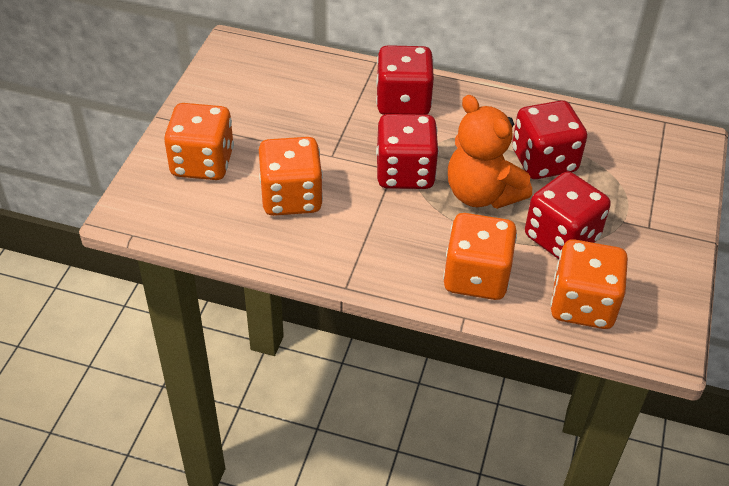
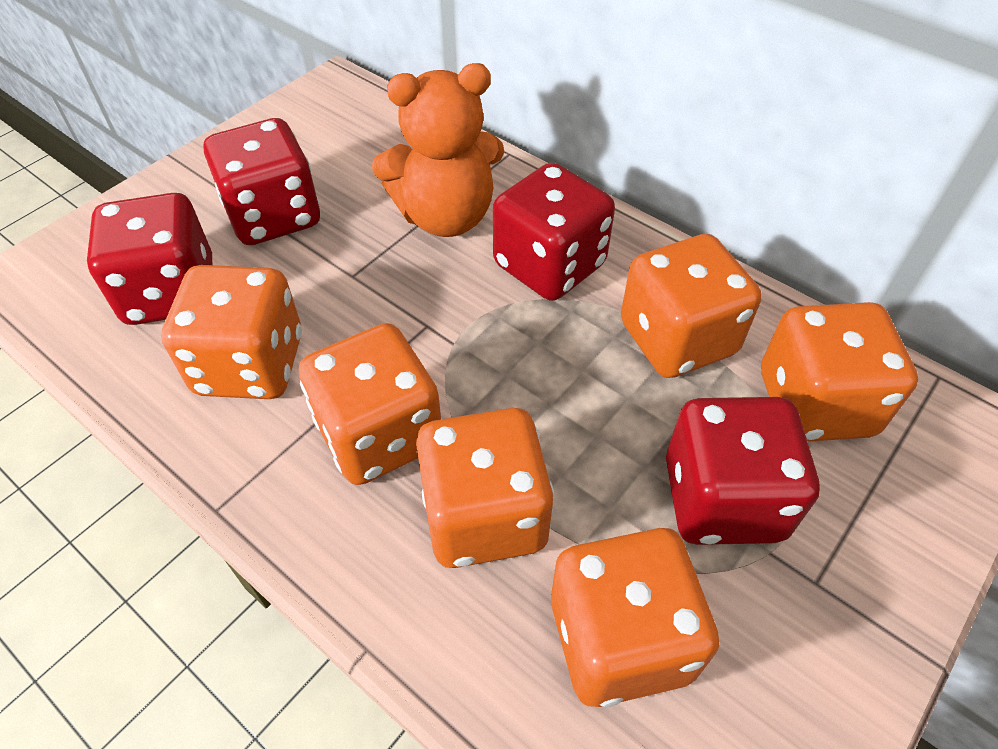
orange dice: [164,103,234,180] [259,137,323,216] [443,213,517,300] [550,239,628,329] = 4 -> [161,265,302,399] [299,323,441,485] [416,408,554,568] [551,528,719,707] [621,234,762,378] [761,302,918,442] = 6

